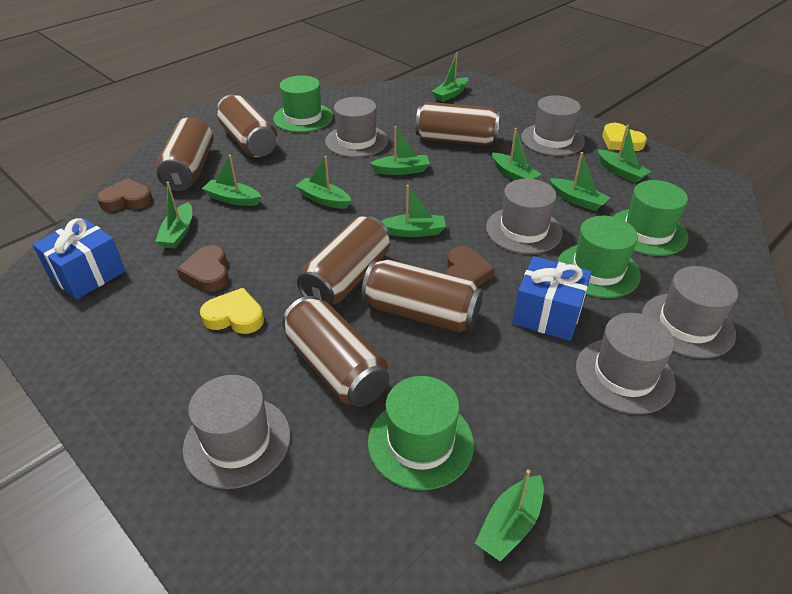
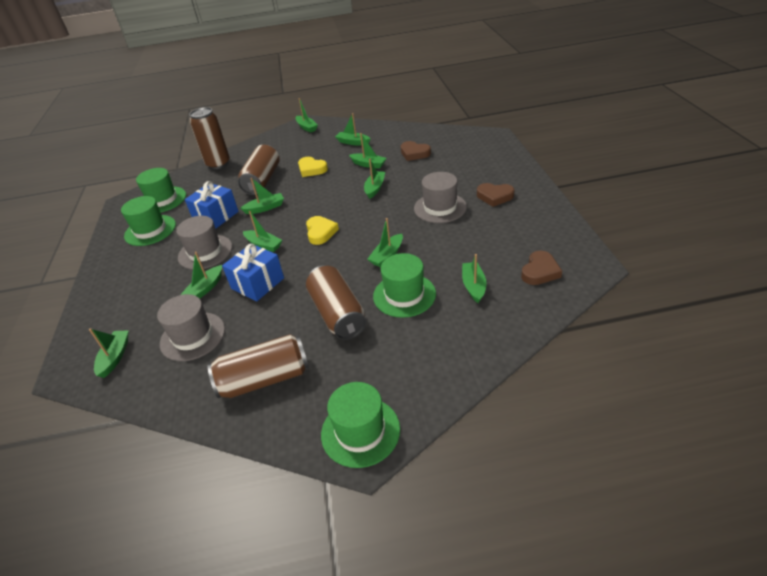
brown can: [156,117,214,191] [217,94,278,157] [282,296,389,407] [297,216,390,305] [361,259,483,333] [415,102,500,146] = 6 -> [189,107,230,169] [208,334,309,398] [238,145,280,195] [306,265,366,340] = 4
grey hat: [183,375,291,489] [325,97,388,158] [486,179,563,254] [521,95,585,156] [576,313,676,414] [642,266,738,358] = 6 -> [157,294,225,361] [176,216,232,270] [414,172,467,223] = 3

